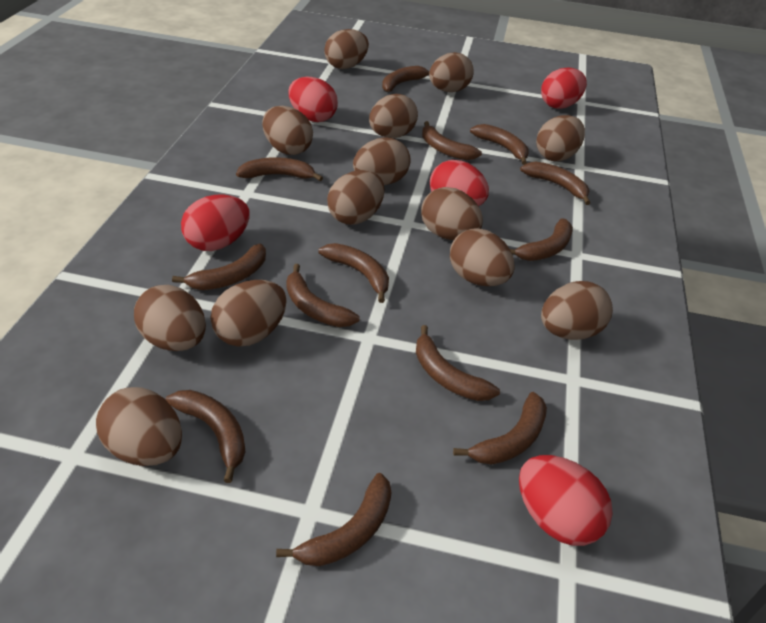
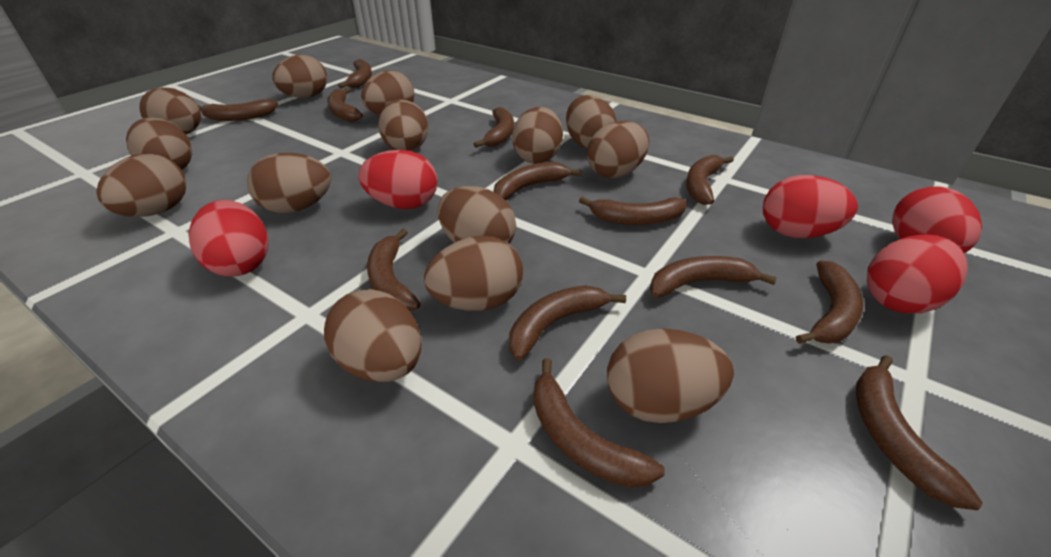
brown egg: [96,387,182,466] [134,285,206,351] [211,280,287,346] [262,106,313,155] [324,29,369,69] [327,170,384,225] [353,137,410,185] [369,94,418,138] [421,187,483,240] [429,52,474,92] [450,228,515,286] [536,115,585,161] [541,281,613,340] = 13 -> [96,154,186,217] [126,117,192,170] [139,87,201,134] [247,153,331,213] [272,54,327,98] [324,289,421,382] [361,71,414,116] [378,100,428,151] [424,236,523,311] [437,186,516,244] [512,107,563,164] [566,95,616,148] [587,121,649,178] [607,329,734,423] = 14

